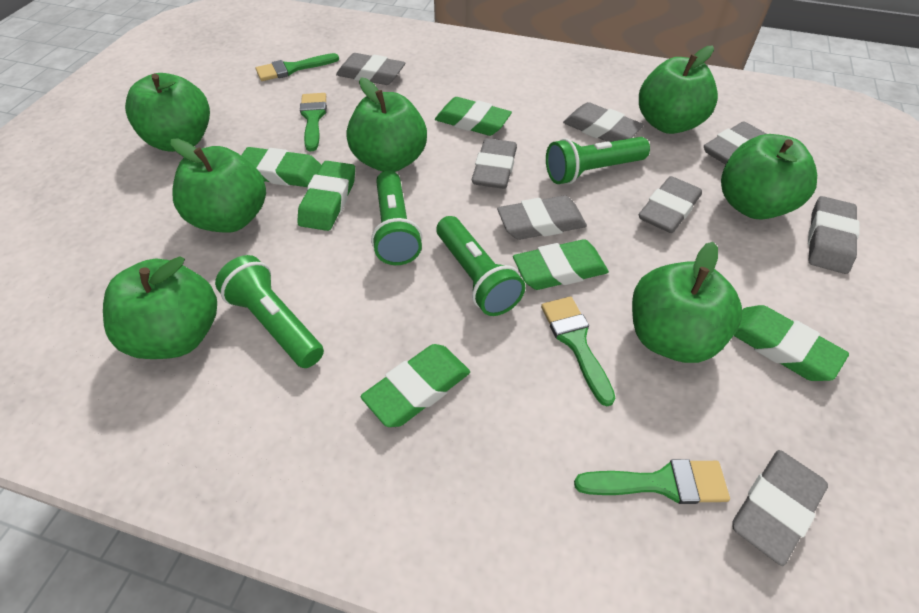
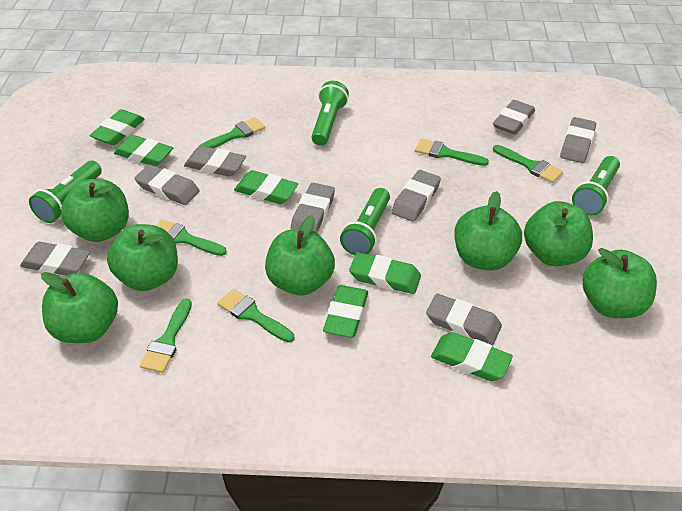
green brush: [256,53,339,81] [300,93,327,151] [541,296,615,406] [574,459,730,504] = 4 -> [140,299,192,373] [156,219,227,256] [198,117,265,148] [217,289,294,343] [415,138,489,166] [493,145,563,183] = 6

